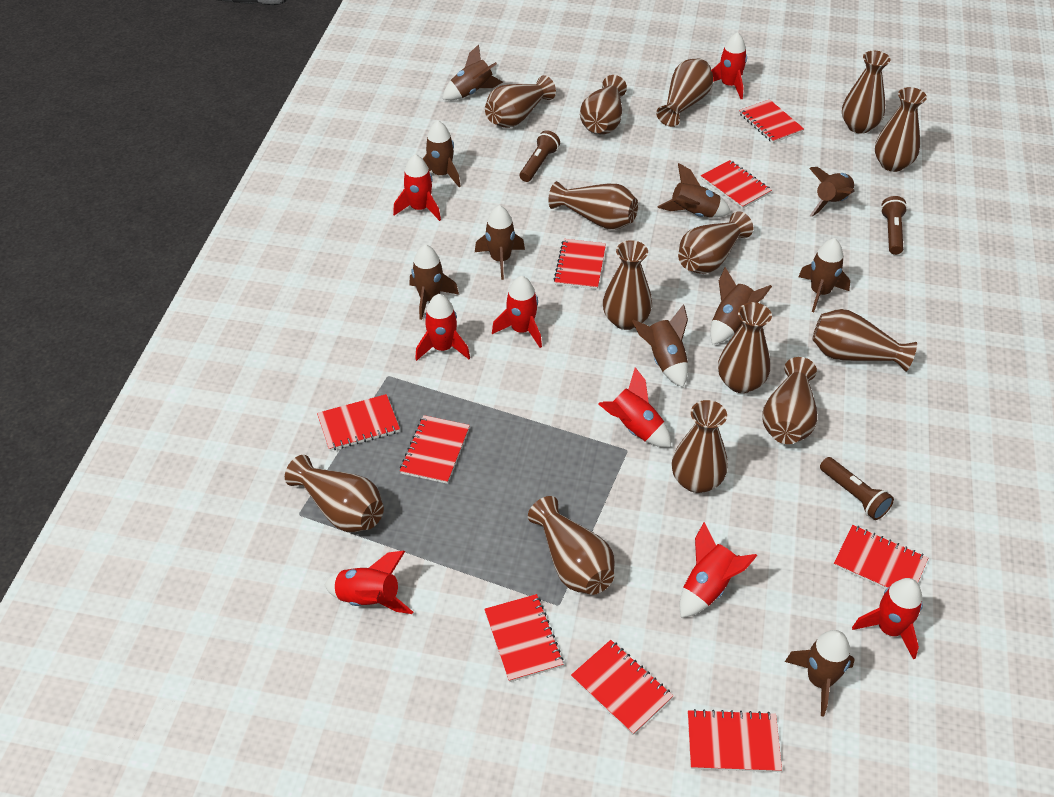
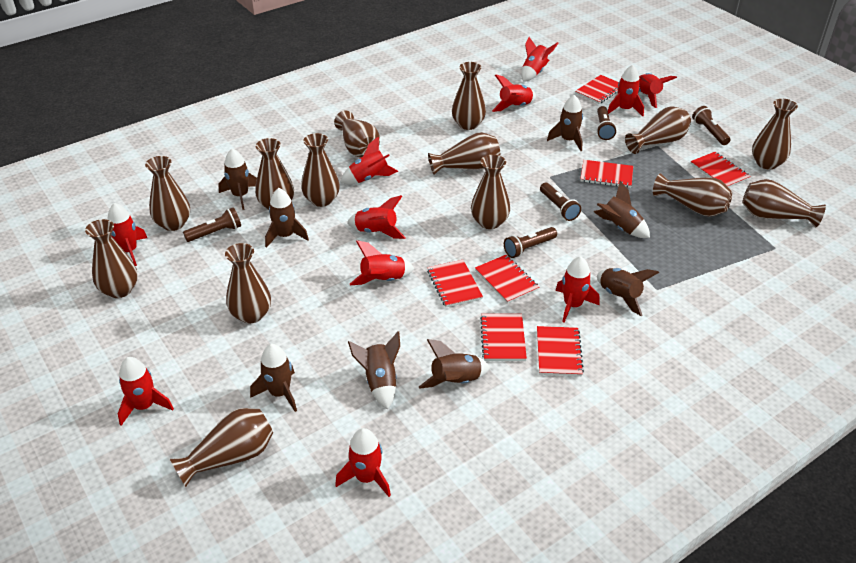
brown flashlight: [520,130,560,182] [820,457,894,520] [881,196,908,255] = 3 -> [183,207,241,242] [504,227,557,258] [540,183,581,221] [597,106,616,140] [692,106,730,145] = 5
brown rocket: [410,244,459,320] [423,120,460,187] [443,44,503,100] [475,205,525,280] [632,304,688,387] [658,163,731,218] [710,267,772,345] [785,630,855,716] [799,238,850,312] [809,167,854,217] = 10 -> [218,149,257,210] [250,344,297,412] [265,188,309,248] [348,331,400,410] [419,339,490,389] [547,95,583,151] [594,181,650,238] [597,268,659,316] = 8
red notebook: [317,394,400,451] [400,415,470,484] [484,594,563,682] [554,239,606,289] [571,640,673,735] [688,709,782,772] [701,160,772,209] [739,99,804,143] [834,525,928,589] = 9 -> [427,260,483,307] [475,255,539,304] [480,314,527,361] [537,326,584,376] [575,75,619,104] [580,160,633,188] [690,152,751,188] = 7
red rocket: [324,551,413,614] [393,154,441,221] [415,294,470,361] [492,276,542,348] [598,367,671,447] [680,522,757,618] [711,32,747,99] [852,578,923,660] = 8 -> [107,203,147,266] [118,357,174,426] [335,428,391,497] [340,137,399,184] [347,195,406,239] [350,240,415,285] [492,75,536,112] [521,37,559,82] [555,256,600,323] [608,65,644,116] [639,73,677,108] = 11

